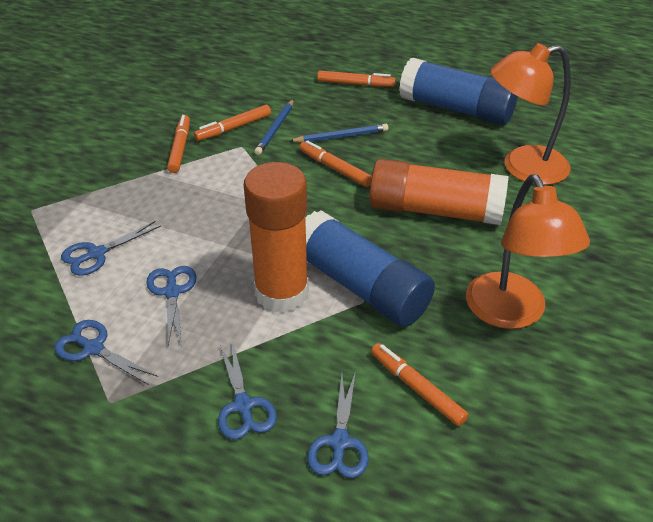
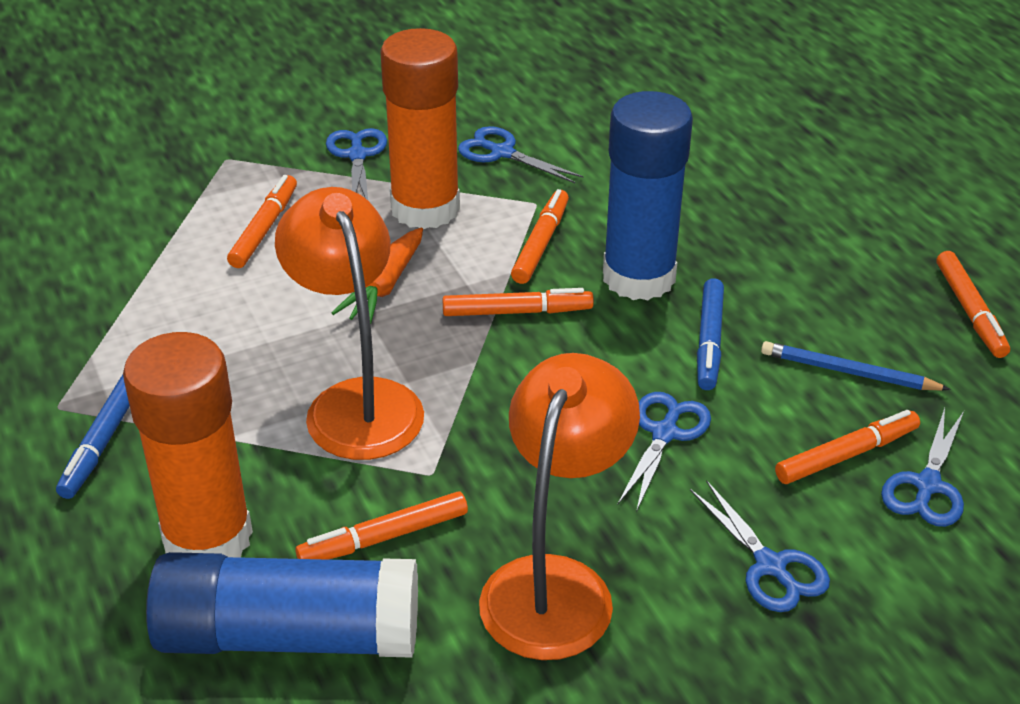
blue marker: none = 0 -> [56,375,130,499] [697,278,724,390] = 2
blue pencil: [254,99,294,155] [290,124,389,143] = 2 -> [761,341,951,391] = 1
orange carrot: none = 0 -> [331,227,423,325] = 1
orange marker: [167,115,190,173] [194,105,271,141] [300,140,372,187] [317,71,396,87] [371,343,469,426] = 5 -> [227,175,297,268] [295,491,468,560] [442,288,594,316] [511,189,569,284] [775,410,920,484] [937,251,1010,358] = 6

